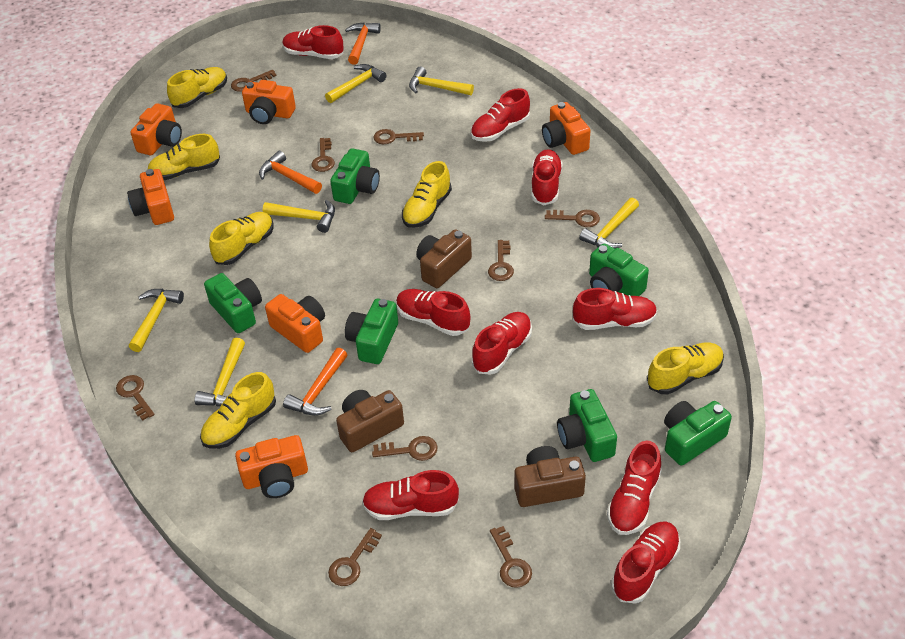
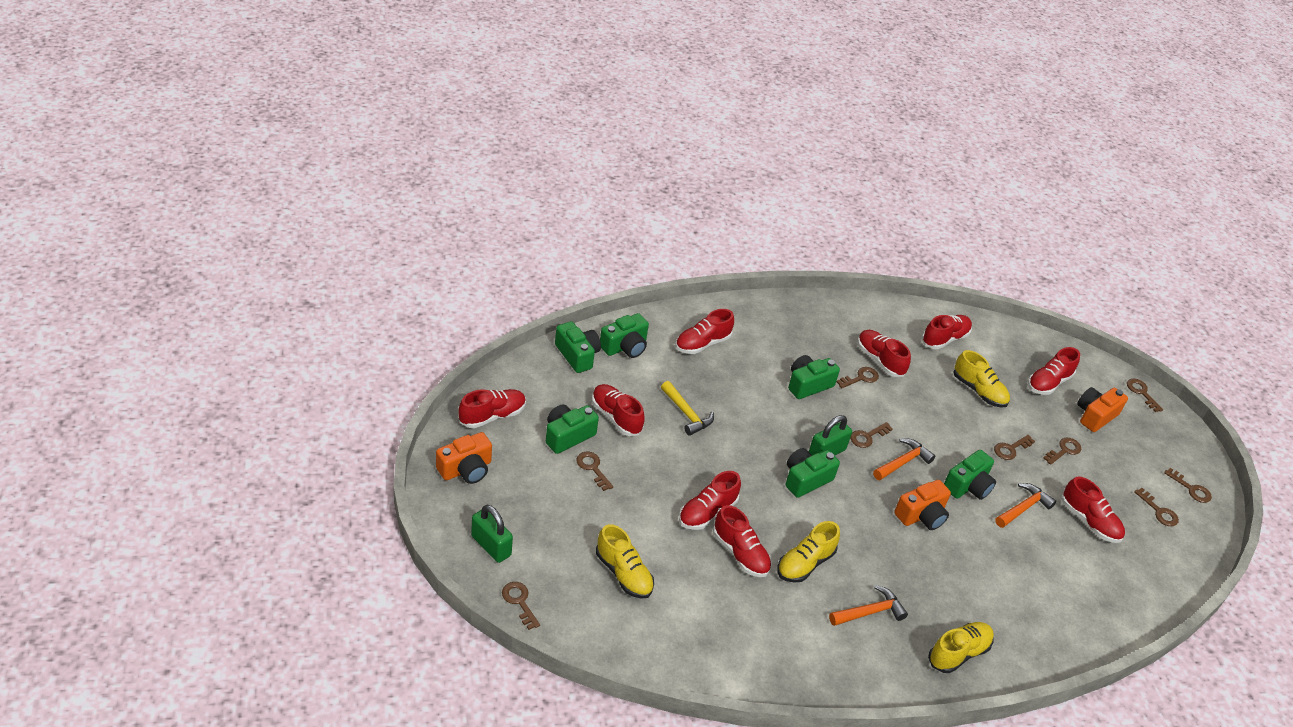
brown camera: [336,390,404,452] [416,229,472,288] [514,446,586,507] = 3 -> none = 0
green padlock: none = 0 -> [471,505,513,563] [809,415,852,456] = 2
orange camera: [127,169,174,225] [130,103,182,155] [235,435,308,498] [242,80,296,124] [265,294,325,353] [542,102,590,155] = 6 -> [436,432,492,484] [894,480,951,530] [1077,387,1128,432] = 3
yellow hammer: [129,289,184,352] [194,338,245,407] [263,200,335,233] [325,64,386,103] [409,67,474,95] [579,197,639,249] = 6 -> [661,381,714,436] = 1
yellow shoe: [148,134,220,180] [167,67,227,108] [200,372,276,449] [209,212,273,265] [402,161,452,228] [647,342,724,395] = 6 -> [596,524,654,599] [777,521,840,583] [928,622,994,673] [953,350,1010,408] = 4

